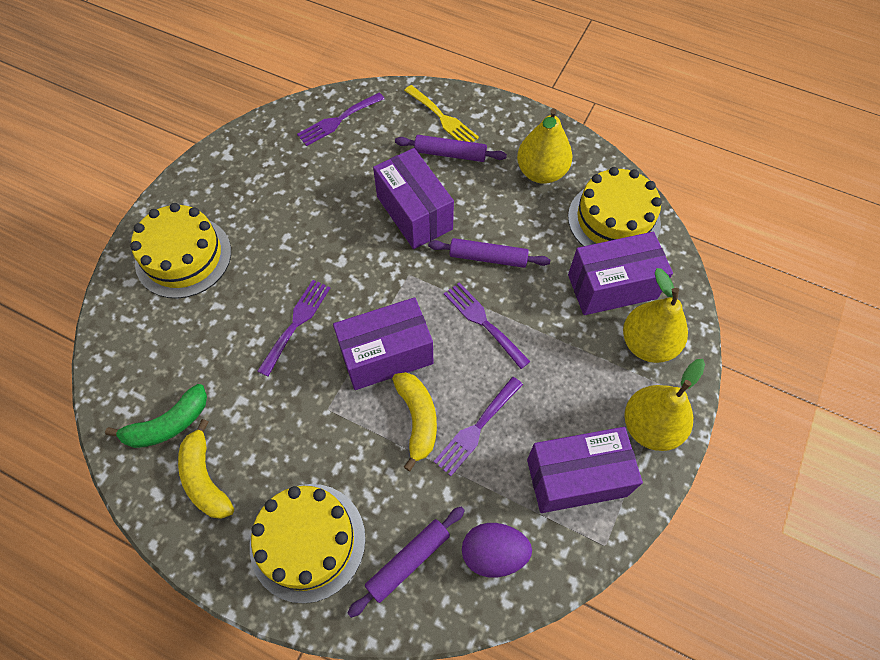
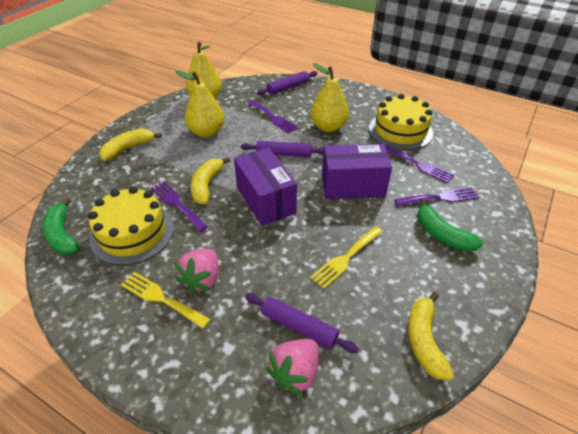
green banana: [105,384,207,448] = 1 -> [42,198,80,255] [418,199,483,252] = 2
pink strawberry: none = 0 -> [174,249,218,294] [266,339,319,396] = 2
purple box: [333,297,433,390] [373,148,454,249] [527,427,643,513] [568,232,673,315] = 4 -> [234,148,297,226] [322,144,392,199] = 2
purple egg: [462,523,532,578] = 1 -> none = 0
yellow banana: [178,419,234,519] [392,372,437,471] = 2 -> [99,129,162,161] [190,157,230,204] [408,292,454,380] = 3
yellow cake: [130,203,231,299] [250,484,366,604] [568,167,662,246] = 3 -> [88,187,174,265] [369,94,433,150] = 2
yellow fork: [404,85,479,142] = 1 -> [121,272,211,329] [310,226,383,289] = 2

